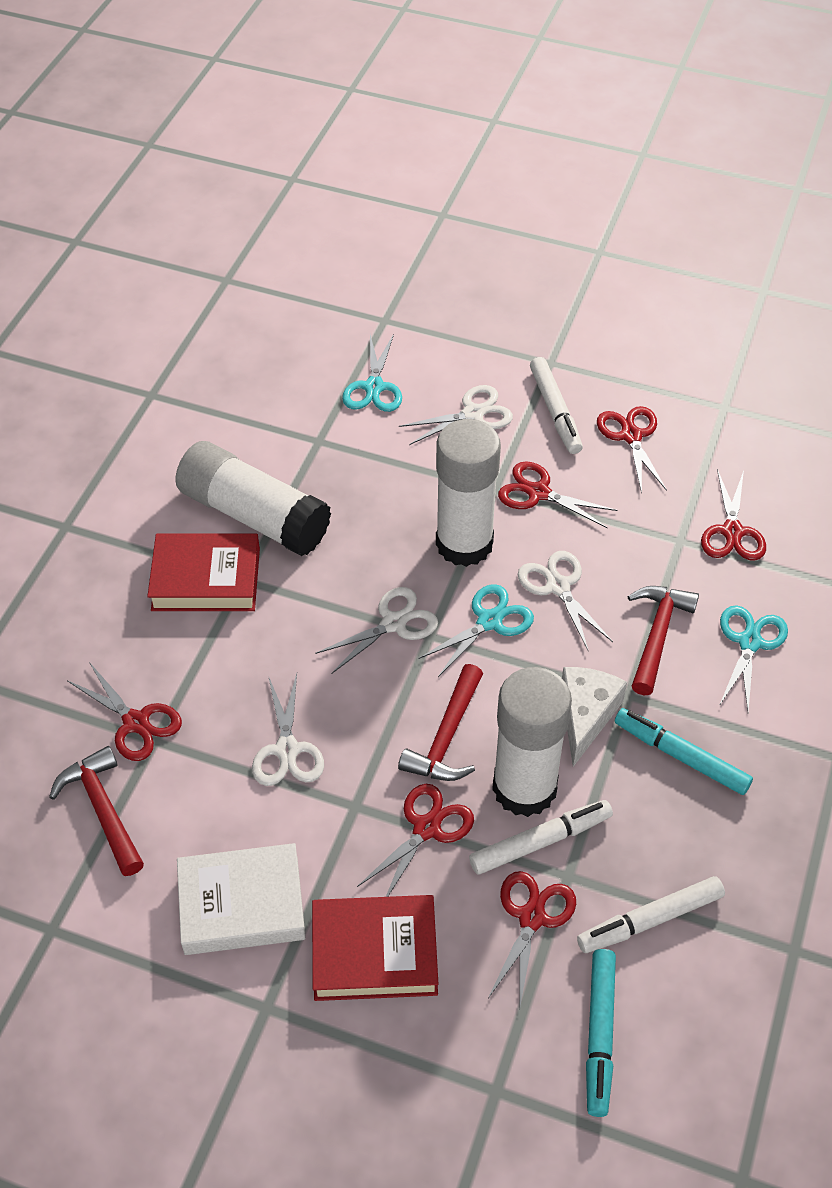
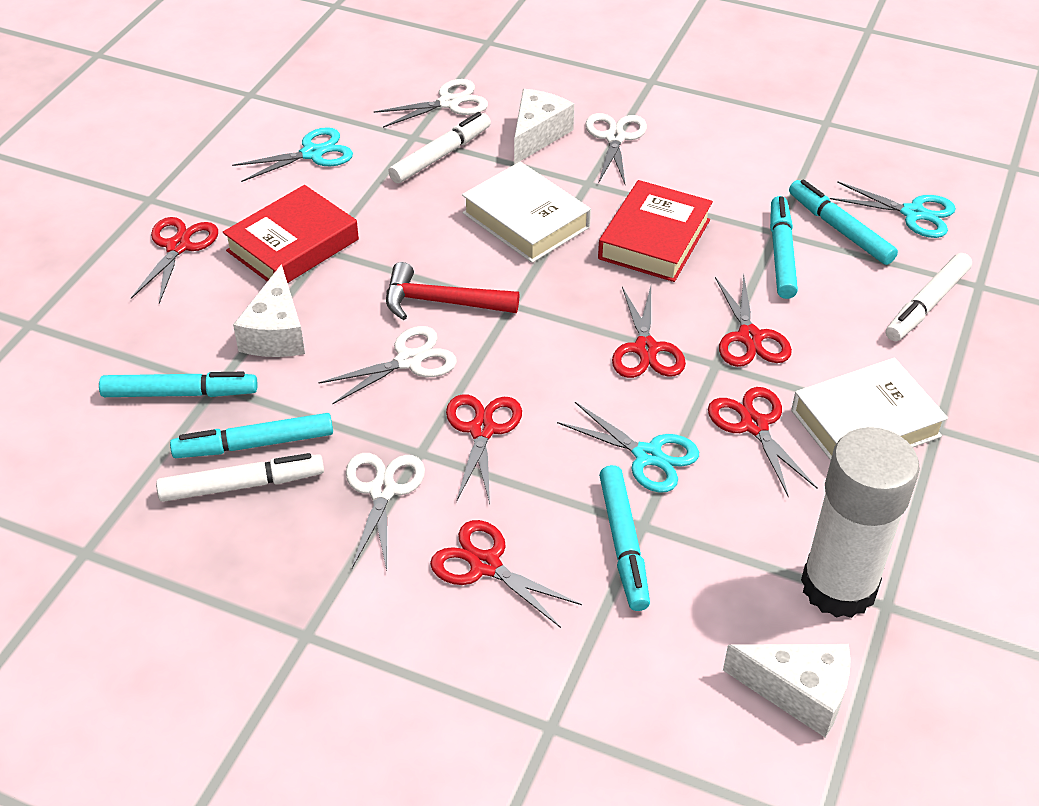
red hammer: [49,746,144,876] [398,664,483,781] [627,586,699,695] = 3 -> [386,262,519,320] = 1
turquoise marker: [586,949,616,1117] [615,708,753,795] = 2 -> [99,372,258,397] [170,413,333,458] [599,465,650,611] [770,196,798,299] [789,180,898,265] = 5
white book: [177,843,306,955] = 1 -> [462,162,591,263] [791,358,948,460] = 2
white cheese: [562,667,627,767] = 1 -> [233,264,305,357] [514,89,574,165] [723,644,851,737] = 3
white glue stick: [175,441,331,556] [436,419,501,567] [492,667,572,817] = 3 -> [801,427,920,618] = 1

